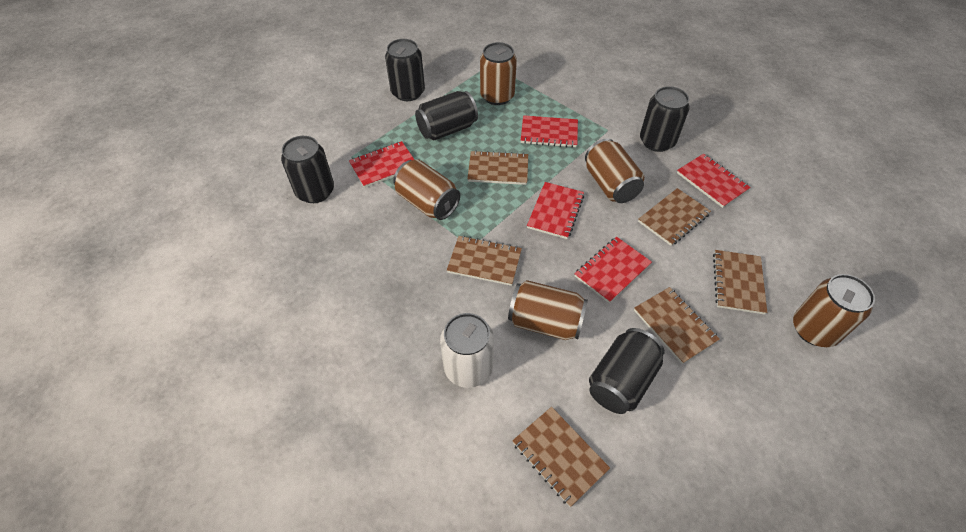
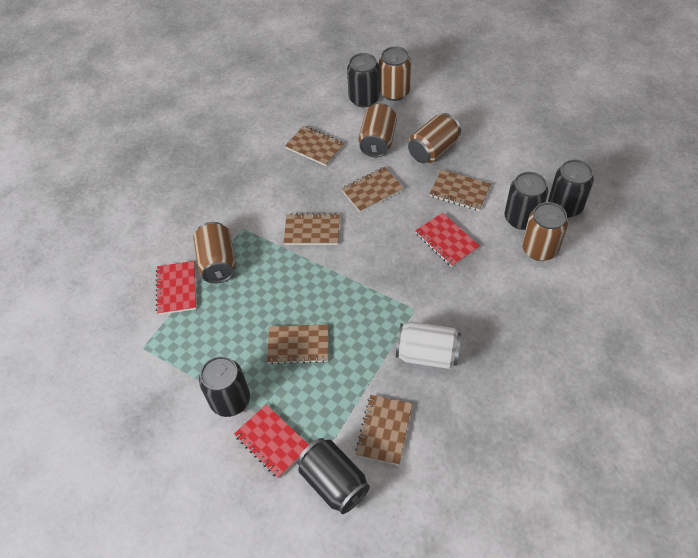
red notebook: [349,141,415,188] [521,115,578,147] [527,182,584,239] [574,237,652,303] [677,154,751,208] = 5 -> [156,261,196,315] [234,404,309,478] [415,213,480,267] = 3

